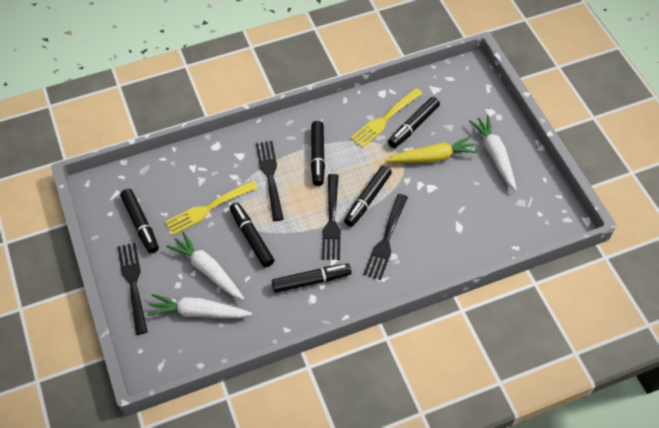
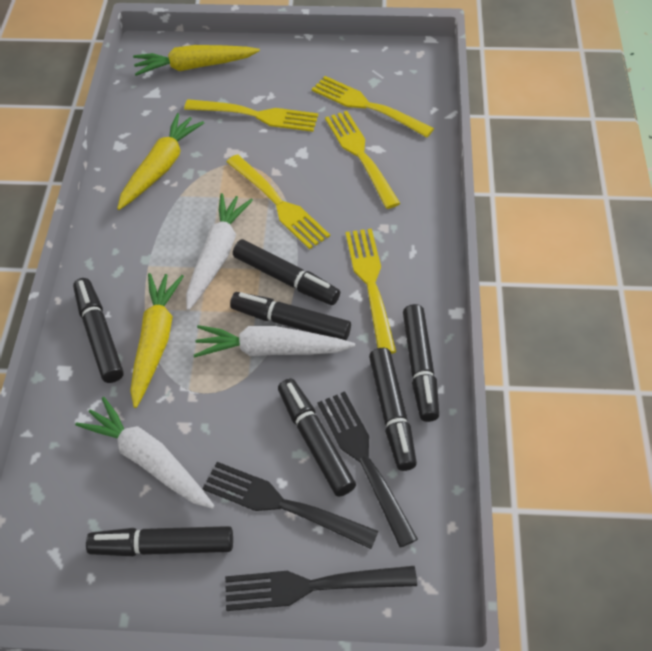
black fork: [117,243,148,335] [256,141,284,221] [322,174,341,260] [363,194,408,280] = 4 -> [202,462,378,549] [225,566,417,611] [318,392,418,548] = 3
black marker: [120,189,159,253] [230,203,275,267] [272,263,352,293] [311,121,325,186] [344,166,392,227] [388,97,440,148] = 6 -> [73,278,124,383] [86,526,233,556] [230,292,351,340] [233,239,340,305] [278,379,356,497] [369,348,417,471] [403,304,439,422] = 7
yellow carrot: [386,136,479,163] = 1 -> [117,113,204,210] [130,273,184,408] [133,45,260,76] = 3
yellow fork: [165,180,258,235] [350,88,423,148] = 2 -> [184,99,318,132] [227,154,330,250] [312,76,434,137] [325,111,401,209] [346,228,396,354] = 5

